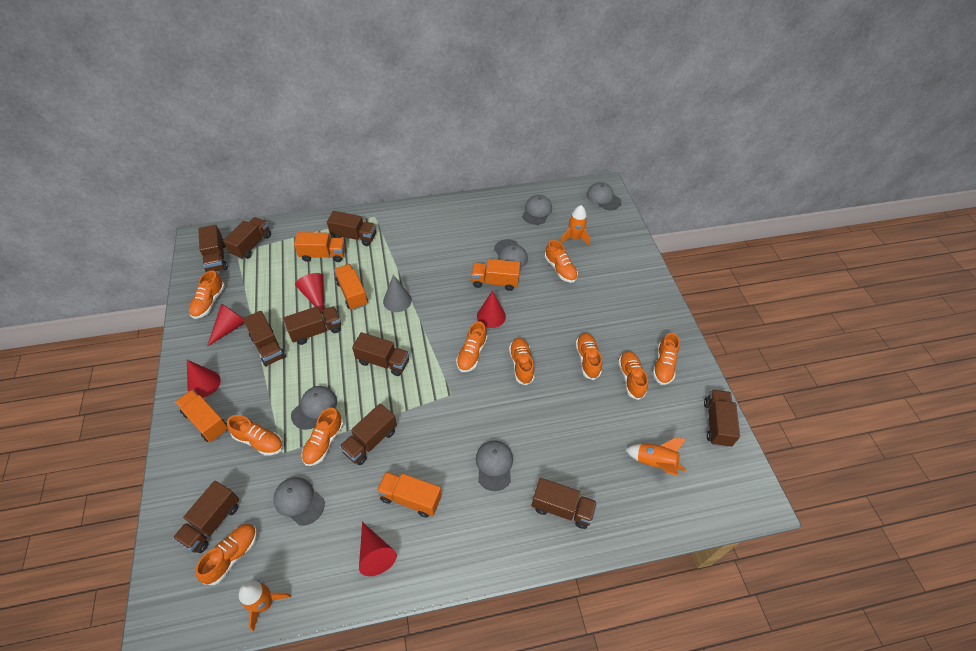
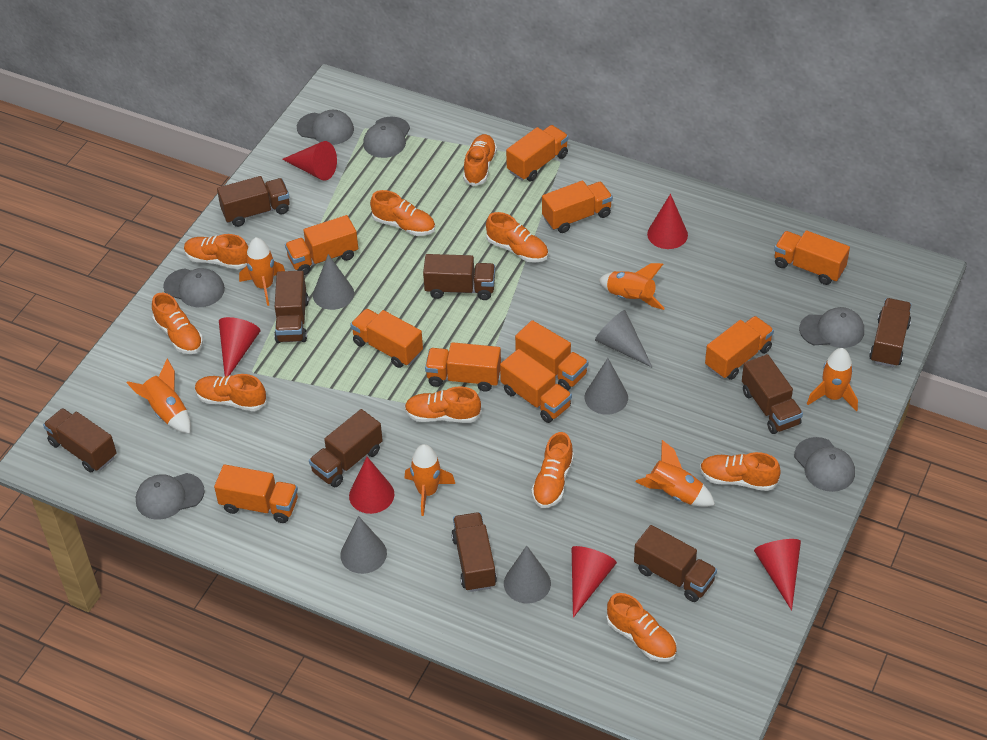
brown truck: [173,481,239,553] [198,225,228,272] [223,217,271,259] [243,311,286,366] [284,306,341,345] [327,211,376,246] [339,403,397,465] [352,332,409,376] [531,478,597,529] [704,390,740,447] = 10 -> [43,408,117,472] [217,176,290,227] [274,271,309,343] [309,409,383,487] [423,254,495,300] [451,512,497,592] [634,525,717,602] [742,354,803,434] [869,298,912,367] = 9
grey cone: [383,275,412,312] = 1 -> [313,254,354,310] [340,516,387,574] [504,546,551,603] [585,358,628,415] [595,310,652,367] = 5
orange rocket: [239,580,291,631] [560,205,590,245] [625,438,686,476] = 3 -> [127,359,191,434] [239,237,285,306] [405,444,455,516] [599,263,665,310] [635,440,715,507] [807,348,858,411] = 6
orange truck: [175,389,228,442] [294,232,345,262] [334,264,368,310] [377,471,442,517] [471,259,520,291] = 5 -> [214,464,298,523] [285,215,358,275] [350,309,423,368] [425,342,501,392] [500,349,572,423] [506,125,569,181] [515,320,588,390] [542,181,613,233] [705,316,774,380] [774,230,850,285] = 10
red cone: [187,360,221,397] [207,304,244,347] [295,273,323,314] [359,522,397,576] [477,291,506,328] = 5 -> [219,317,260,376] [282,141,337,181] [349,457,394,514] [572,546,617,618] [647,194,688,249] [754,539,801,611] = 6

